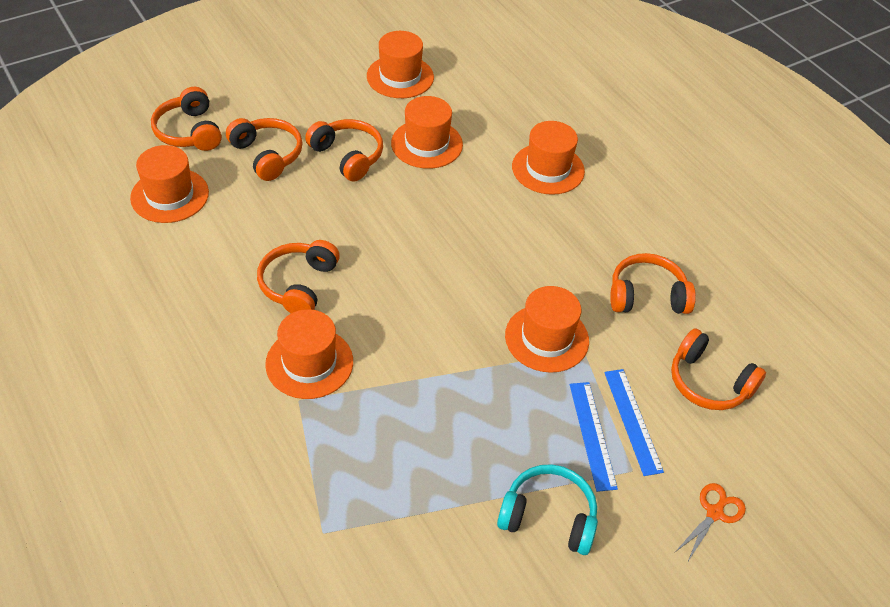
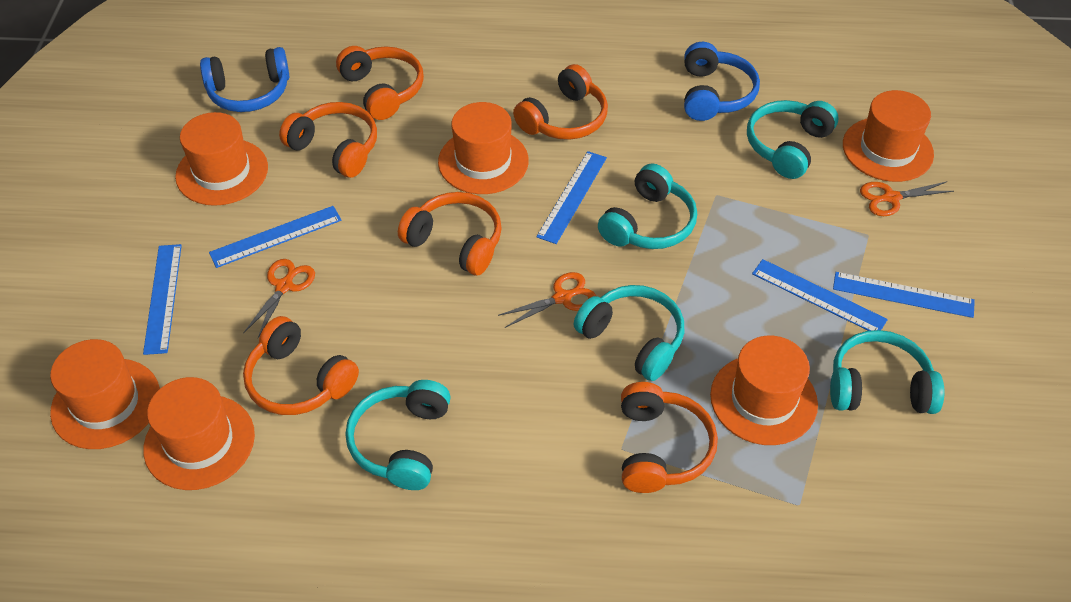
blue headphones: none = 0 -> [200,47,289,112] [684,42,760,121] = 2
blue ruler: [570,382,618,492] [604,369,664,476] = 2 -> [143,244,182,355] [209,206,342,268] [536,151,607,244] [752,259,888,331] [833,272,975,318] = 5
orange scissors: [675,483,746,563] = 1 -> [243,259,315,338] [498,272,596,328] [860,181,954,216] = 3
turquoise headphones: [497,464,598,555] = 1 -> [345,380,451,490] [574,285,684,381] [598,164,697,249] [747,100,838,179] [830,330,945,414] = 5

